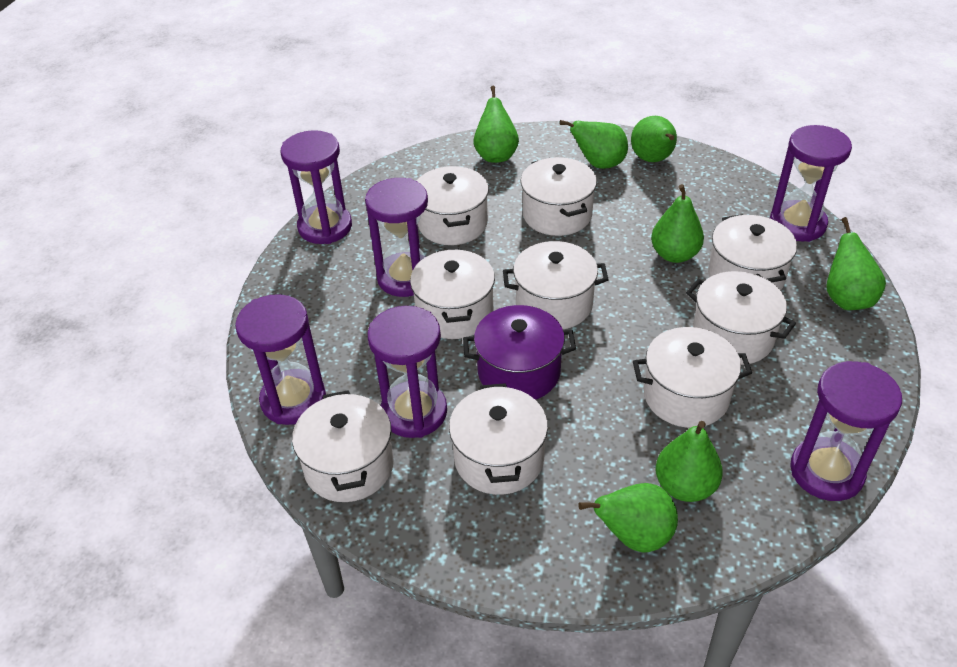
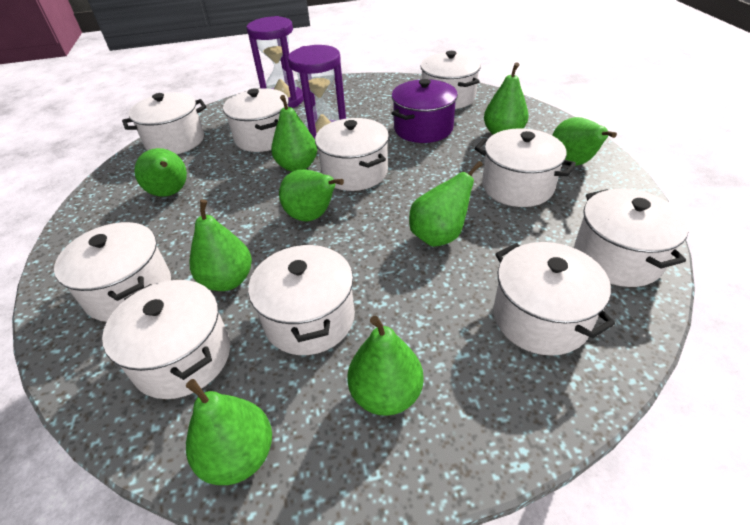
green pear: [474,86,519,163] [559,120,628,169] [578,483,678,553] [631,116,677,162] [651,184,704,263] [655,421,723,502] [826,217,886,310] = 7 -> [134,148,187,197] [186,379,272,485] [190,199,252,291] [271,95,317,172] [279,169,344,221] [347,316,424,416] [409,161,483,247] [484,62,528,135] [552,117,617,166] = 9
purple hourglass: [235,294,326,425] [281,130,352,244] [365,178,428,297] [367,306,447,438] [770,125,852,242] [790,361,902,501] = 6 -> [247,16,304,108] [288,45,346,149] = 2
white pot: [292,390,394,502] [410,248,495,339] [417,166,489,245] [449,383,548,495] [503,241,609,329] [521,157,597,236] [633,327,752,428] [686,271,796,365] [708,214,797,290] = 9 -> [54,222,171,322] [102,280,230,399] [122,93,206,154] [223,88,289,152] [248,243,355,355] [315,118,389,191] [420,51,481,109] [475,128,576,207] [493,242,616,356] [574,189,689,287] = 10

